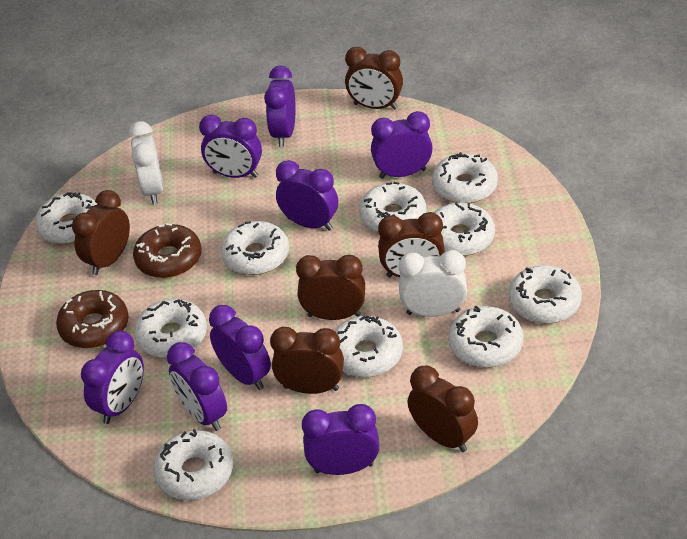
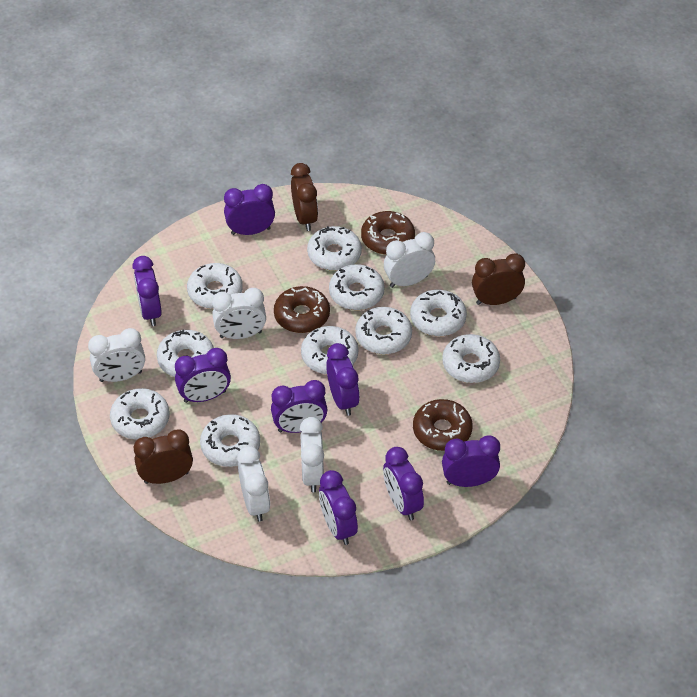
brown clock: [72,190,130,275] [270,327,344,394] [296,255,365,320] [345,47,403,110] [378,212,445,277] [407,365,478,452] = 6 -> [134,429,193,484] [291,163,318,231] [472,253,525,305] = 3
brown donut: [56,290,129,348] [133,223,201,278] = 2 -> [274,286,330,333] [361,211,415,255] [413,399,473,451] = 3
white clock: [128,121,164,204] [399,250,467,317] = 2 -> [88,328,145,382] [212,288,266,339] [237,446,270,521] [300,417,324,492] [384,232,435,288] = 5

